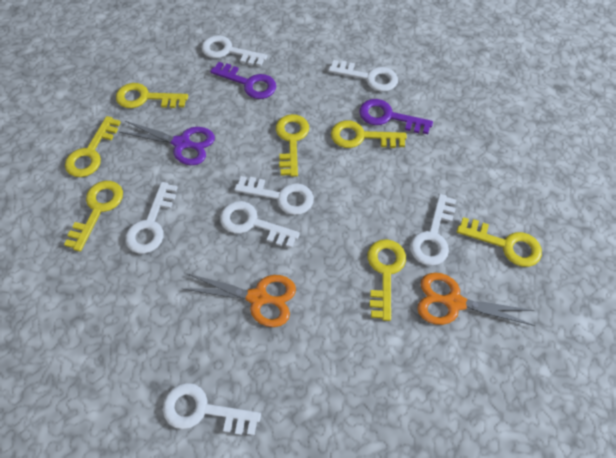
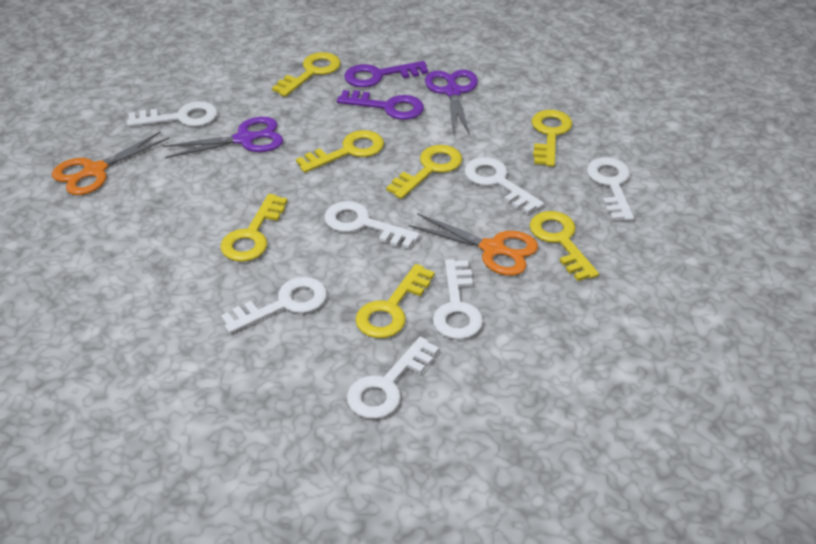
purple scissors: [119,121,215,165] = 1 -> [163,117,283,158] [425,70,478,136] = 2

